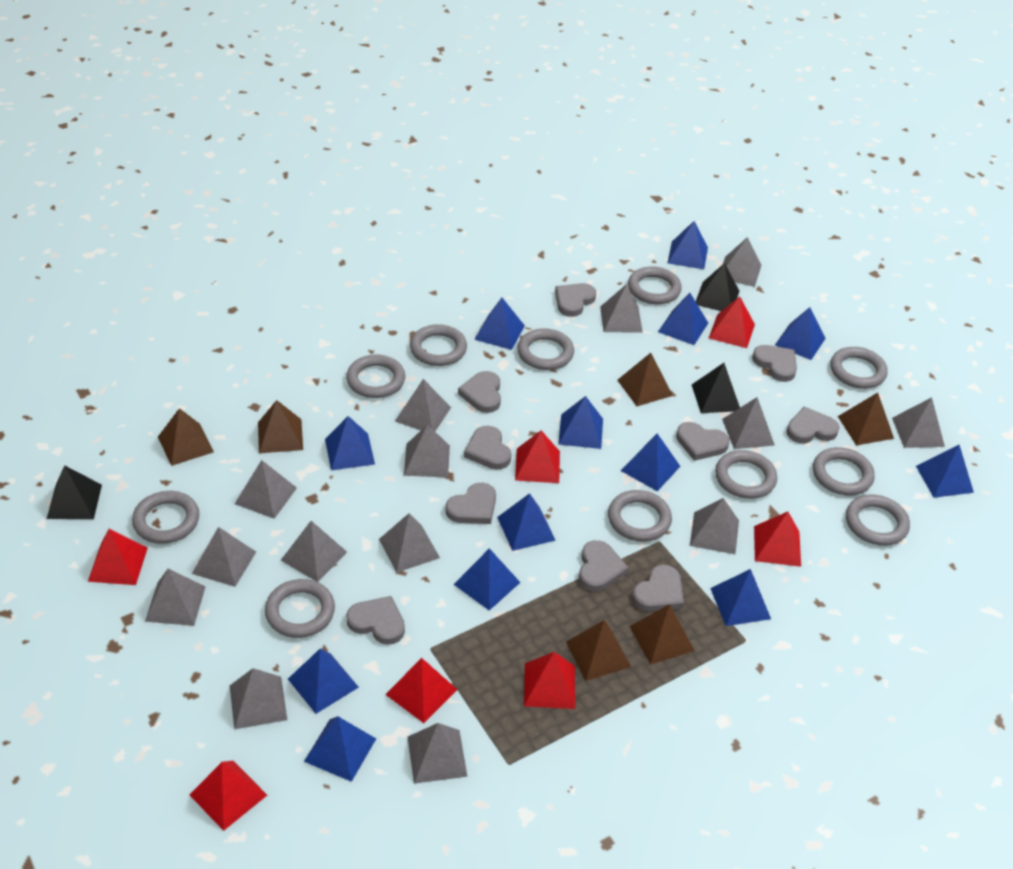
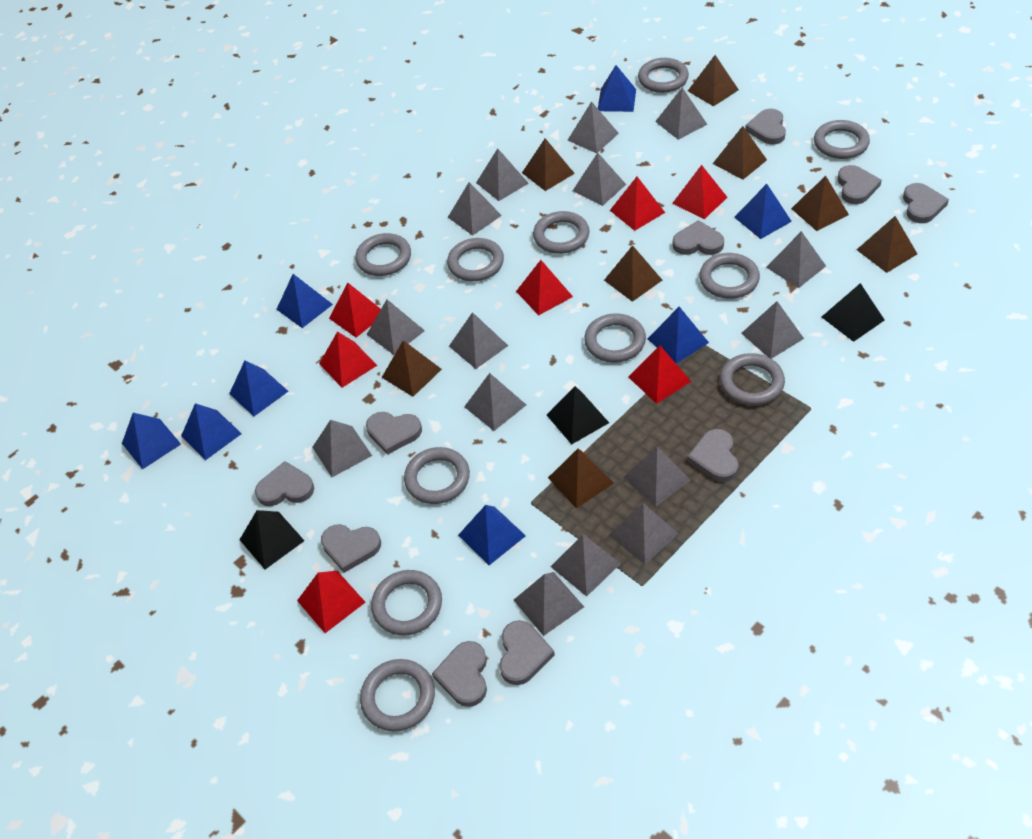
blue pyramid: [288,649,359,714] [304,716,376,782] [325,416,375,471] [453,548,521,611] [474,298,525,350] [497,493,556,551] [558,396,603,449] [621,433,681,491] [658,293,708,345] [668,221,708,269] [710,569,771,626] [775,307,826,360] [916,445,974,498] = 13 -> [122,413,181,469] [181,403,242,460] [229,360,289,416] [276,274,333,328] [458,505,526,565] [598,65,636,112] [648,307,709,364] [734,184,792,239] = 8
brown pyramid: [158,408,214,466] [258,400,303,453] [566,620,631,681] [617,353,673,406] [630,604,695,665] [838,393,894,445] = 6 -> [382,340,442,397] [522,138,575,191] [548,449,614,509] [604,245,662,302] [688,55,739,107] [713,126,767,180] [791,176,849,231] [857,216,917,273] = 8
grey pyramid: [145,568,205,626] [192,527,256,587] [230,668,287,729] [235,460,297,519] [281,521,347,582] [379,513,440,573] [395,379,451,431] [404,425,450,477] [407,723,468,784] [600,284,643,333] [690,498,739,554] [722,397,775,449] [723,237,761,287] [892,397,945,448] = 14 -> [312,420,372,477] [367,300,425,355] [448,182,502,236] [449,312,508,369] [464,373,526,431] [476,148,529,201] [514,572,584,636] [550,535,621,597] [568,101,619,153] [573,153,626,206] [609,503,679,565] [623,447,691,507] [655,88,707,140] [741,301,804,359] [766,231,826,288] = 15

